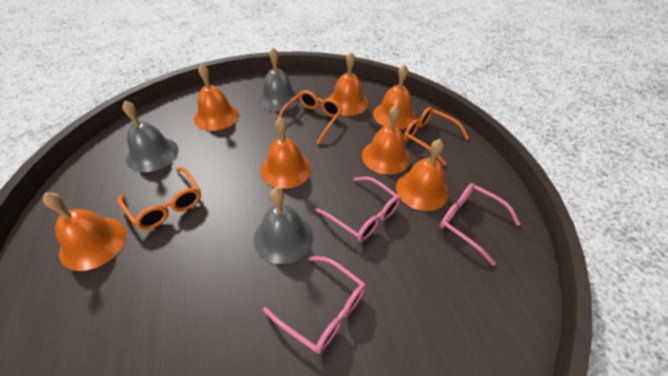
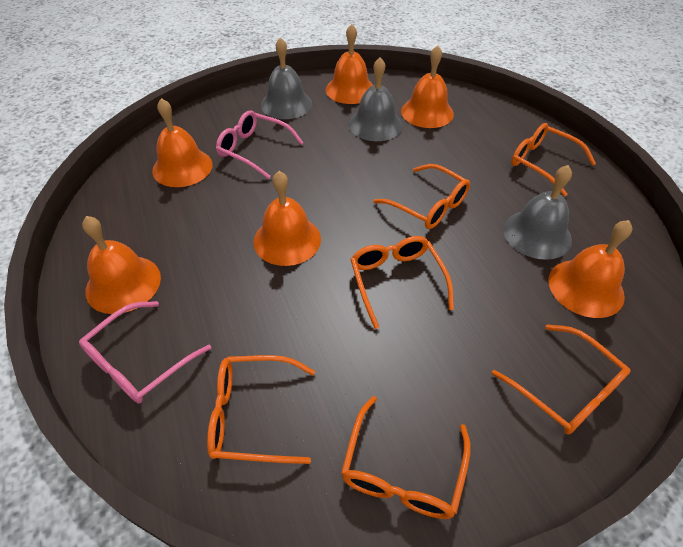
orange bell: [43,192,127,271] [194,64,239,131] [261,117,311,189] [329,52,368,116] [362,105,410,175] [373,65,416,129] [396,139,448,211] = 7 -> [82,216,161,314] [152,98,213,187] [253,171,321,266] [326,24,373,104] [401,45,454,128] [549,220,632,318] = 6
orange glasses: [118,167,201,230] [278,90,342,144] [404,107,469,165] = 3 -> [207,355,315,464] [341,396,471,519] [350,236,454,329] [373,164,470,229] [492,324,631,434] [511,123,596,197] = 6
pink glasses: [263,256,366,354] [315,176,400,242] [440,183,520,266] = 3 -> [79,301,212,403] [216,111,303,179] = 2

